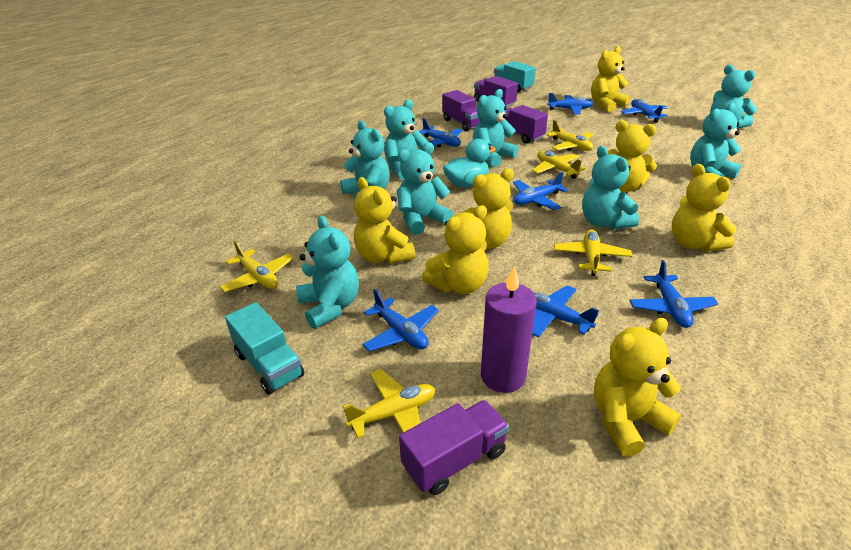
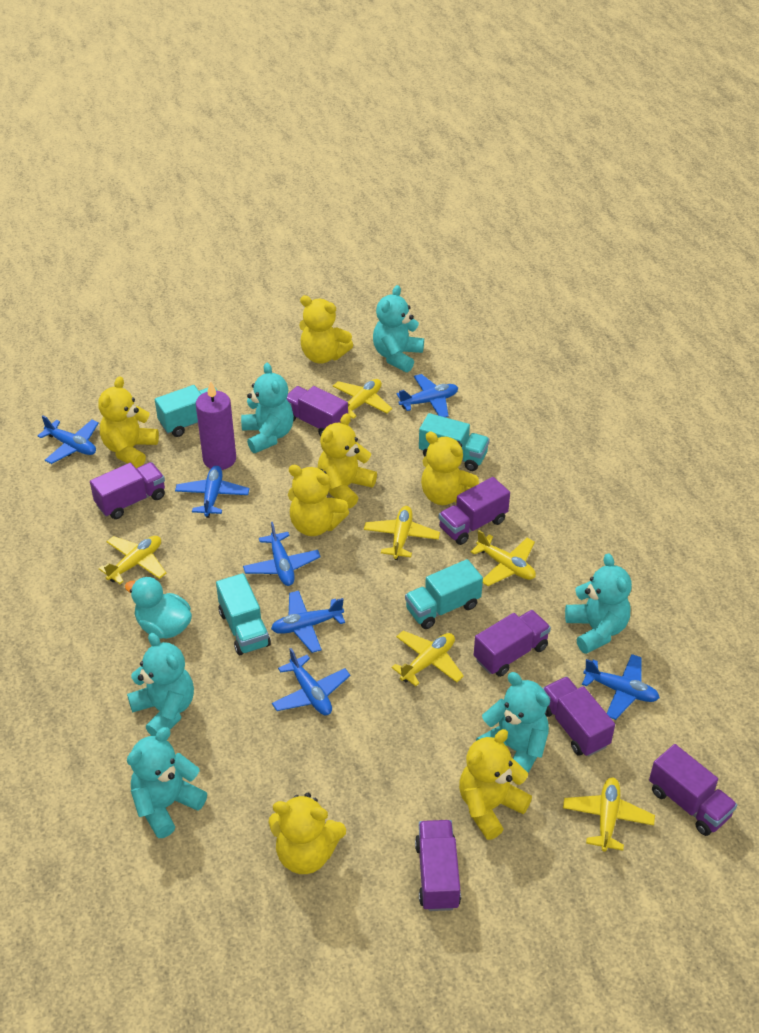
purple truck: [399,400,509,495] [442,90,480,131] [474,76,518,107] [505,105,548,143] = 4 -> [90,462,165,519] [286,386,348,436] [415,820,461,911] [439,477,510,545] [474,610,551,677] [543,676,615,757] [649,744,737,836] = 7
turquoise teddy bear: [296,215,359,329] [340,120,390,200] [384,99,428,180] [397,142,453,235] [473,89,519,167] [582,146,639,230] [690,103,741,178] [710,65,757,129] = 8 -> [127,633,194,736] [127,727,207,838] [241,363,294,453] [373,285,424,372] [476,672,550,773] [565,553,632,654] = 6
turquoise truck: [225,302,304,395] [494,61,536,92] = 2 -> [155,385,218,437] [216,573,271,655] [405,559,483,629] [419,413,490,471] = 4
yellow plane: [220,241,294,292] [343,369,435,438] [532,151,586,179] [546,120,593,151] [554,229,632,276] = 5 -> [99,536,166,584] [333,379,392,419] [364,506,440,560] [391,631,464,686] [470,530,536,586] [563,778,655,852] = 6

